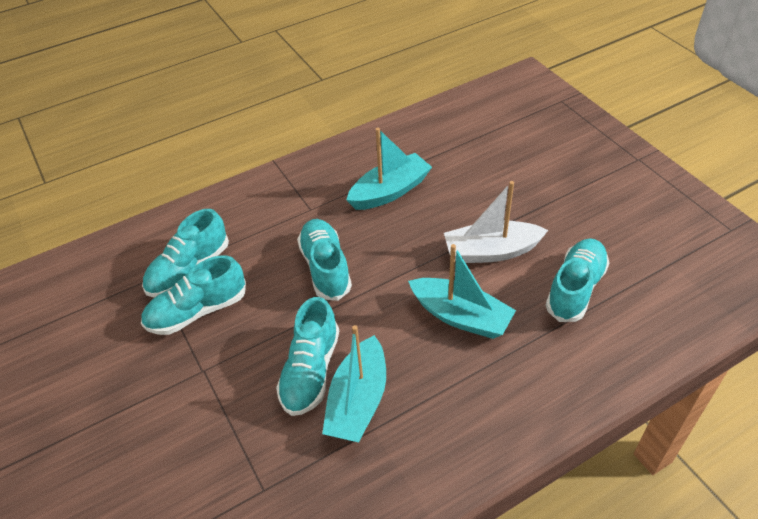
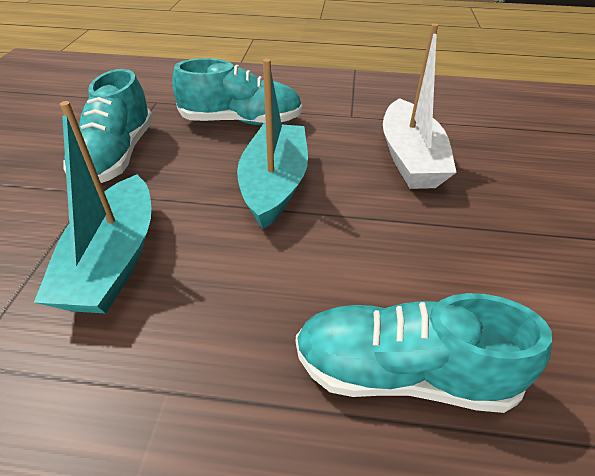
turquoise boat: [322,325,386,442] [346,128,432,210] [408,244,516,339] = 3 -> [34,101,151,314] [237,59,308,229] = 2
turquoise shoe: [141,255,246,335] [142,209,229,297] [276,297,339,416] [297,219,352,301] [546,238,609,322] = 5 -> [63,69,153,183] [172,58,303,125] [296,293,552,413] = 3

